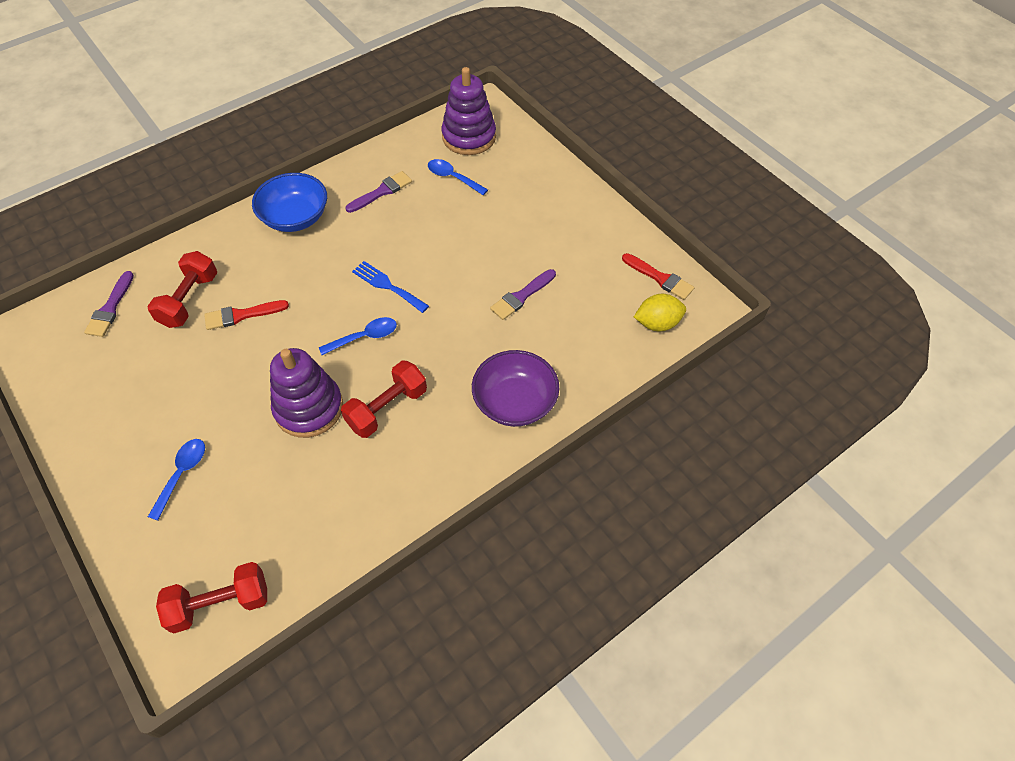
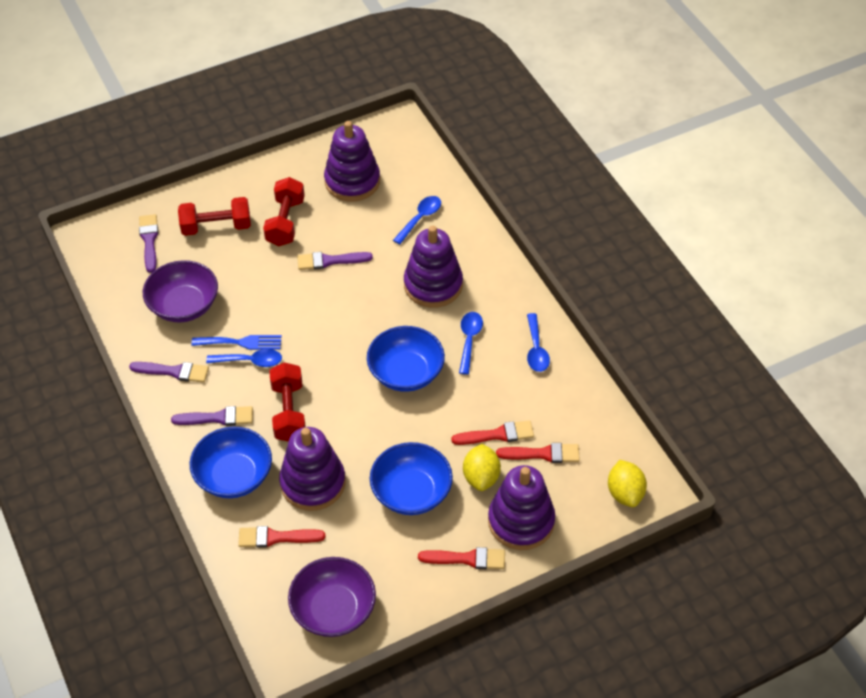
blue bowl: [252,173,327,232] = 1 -> [190,426,272,498] [367,326,445,392] [370,442,453,515] = 3
blue spoon: [148,439,205,521] [319,317,397,355] [428,159,488,195] = 3 -> [206,349,282,367] [393,196,441,244] [459,312,483,375] [527,313,550,372] = 4
purple bowl: [472,350,559,427] = 1 -> [143,260,218,322] [288,557,376,637] = 2
purple brush: [84,271,134,337] [346,171,412,213] [490,269,556,320] = 3 -> [129,362,209,383] [139,214,158,273] [171,406,253,426] [297,252,373,270] = 4
purple stacking toy: [270,348,343,438] [442,67,496,155] = 2 -> [279,427,345,511] [324,121,380,201] [404,226,463,308] [488,465,555,550] = 4
red brush: [204,300,289,330] [622,253,694,300] = 2 -> [238,526,325,548] [418,547,505,569] [451,420,534,445] [496,443,580,463] = 4
yellow lemon: [634,294,686,331] = 1 -> [463,444,501,491] [608,460,647,507] = 2

